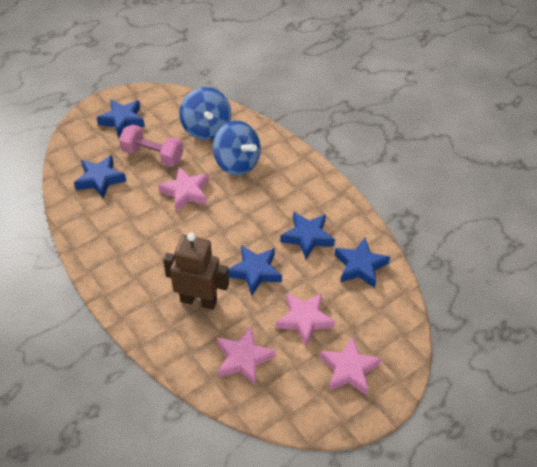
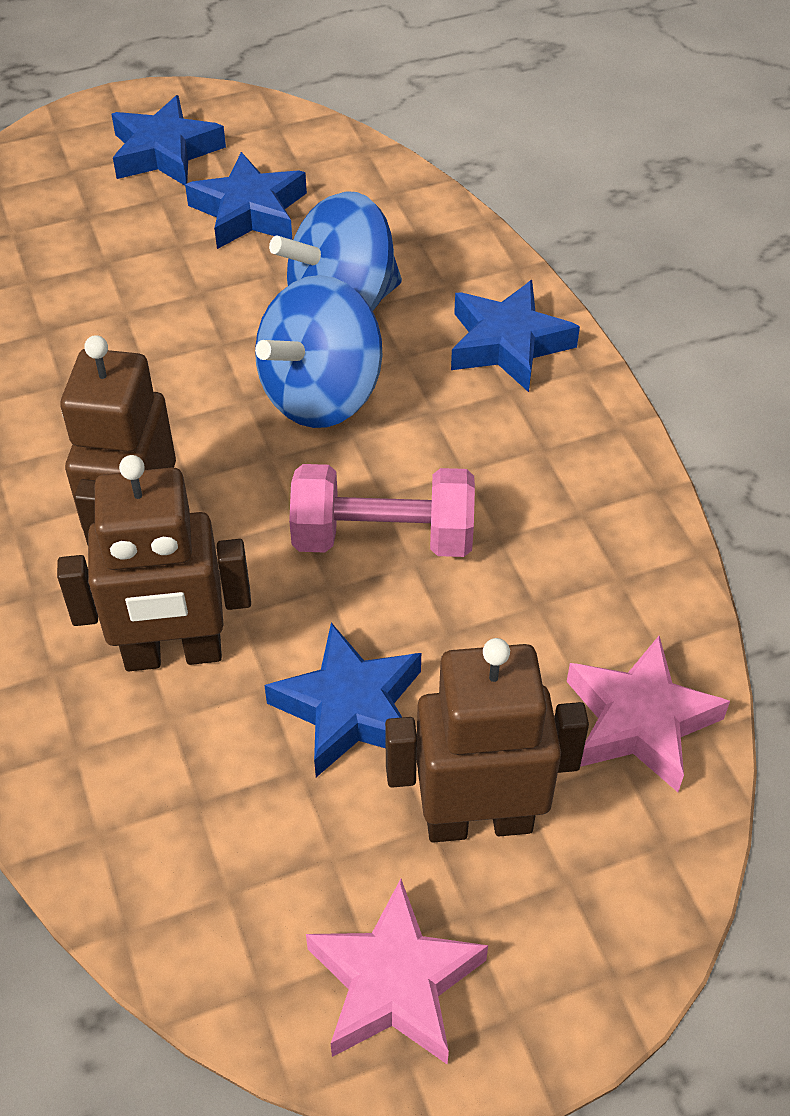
blue star: [74,155,126,199] [96,99,145,138] [228,245,282,296] [281,212,335,259] [335,238,390,288] = 5 -> [111,95,226,186] [185,152,307,249] [264,623,421,777] [451,280,580,392] = 4
brown robot: [163,233,229,310] = 1 -> [57,455,251,671] [60,335,176,545] [385,638,589,843] = 3
pink star: [158,167,209,211] [217,326,276,386] [276,293,336,346] [320,336,382,396] = 4 -> [306,879,488,1065] [567,636,730,792] = 2

